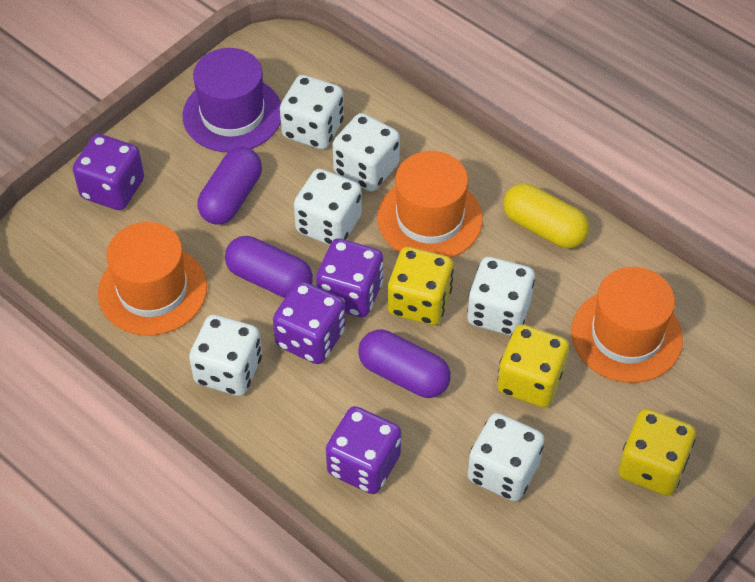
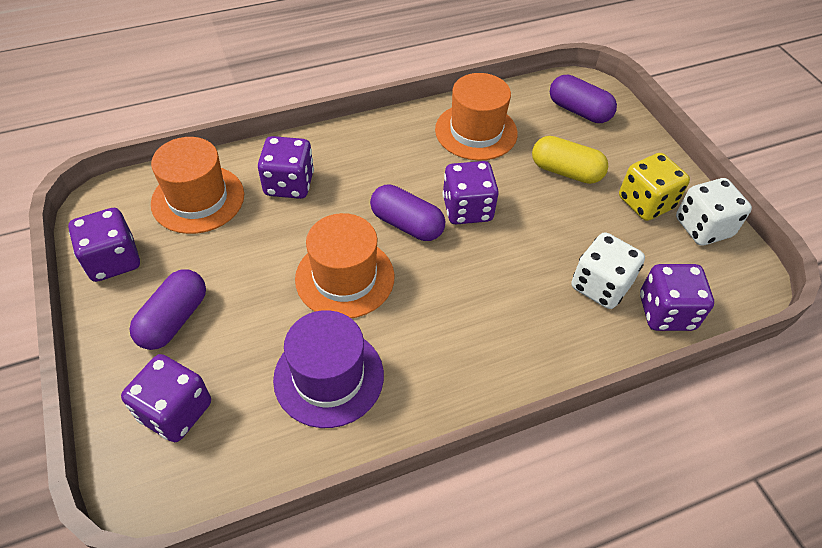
purple dice: [73,134,144,210] [273,281,345,364] [316,238,383,318] [326,406,401,494] = 4 -> [68,208,140,282] [121,354,211,442] [258,136,314,199] [443,161,499,224] [640,264,714,331] = 5
white dice: [189,315,262,396] [280,75,344,149] [294,169,362,245] [332,113,400,191] [467,257,535,336] [468,413,544,501] = 6 -> [571,232,645,309] [676,178,752,246] = 2
yellow dice: [388,247,454,325] [497,324,569,408] [618,409,696,496] = 3 -> [619,153,690,221] = 1

